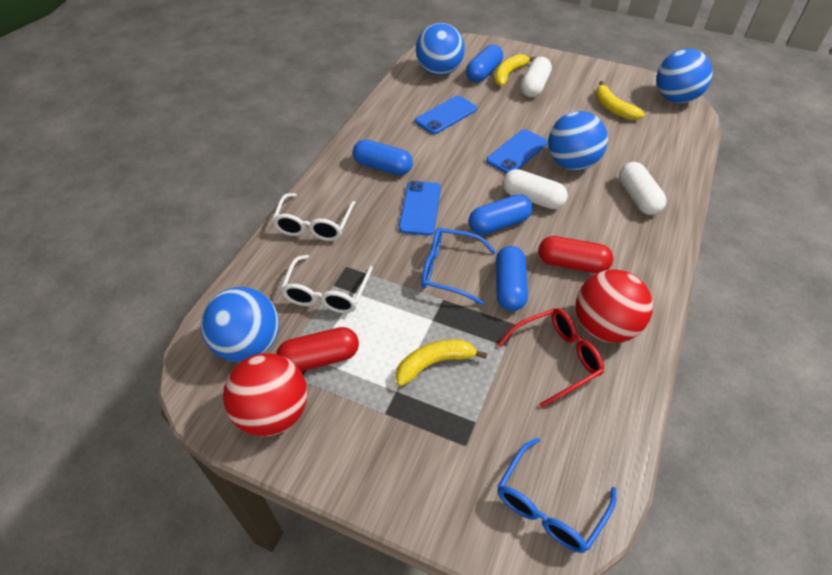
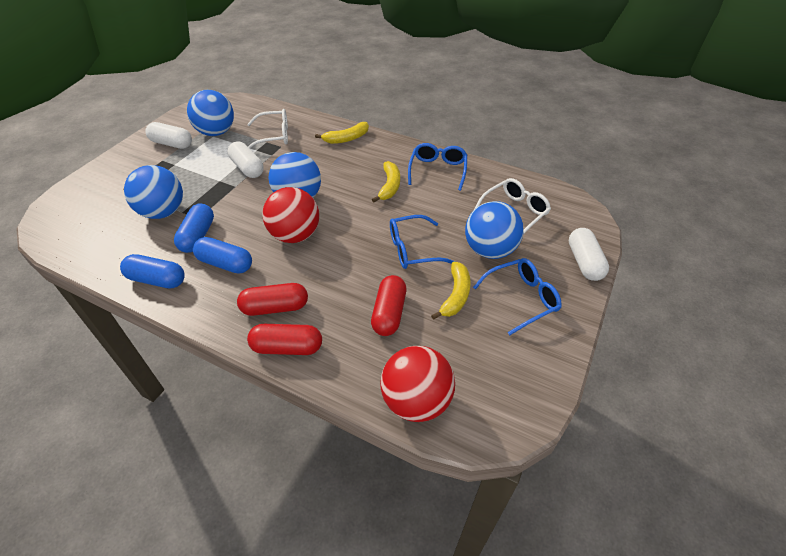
blue capsule: [353,139,413,175] [466,44,503,82] [469,194,533,235] [496,246,528,311] = 4 -> [120,254,185,289] [174,203,214,253] [193,237,252,273] = 3
blue glasses: [421,227,496,305] [497,438,616,553] = 2 -> [390,215,455,269] [408,143,467,191] [473,258,562,335] = 3
blue phone: [399,181,441,236] [415,96,477,134] [486,129,547,174] = 3 -> none = 0
red capsule: [276,327,359,371] [538,236,613,273] = 2 -> [237,283,308,316] [247,324,322,355] [371,275,406,336] = 3
red glasses: [497,308,604,408] = 1 -> none = 0

